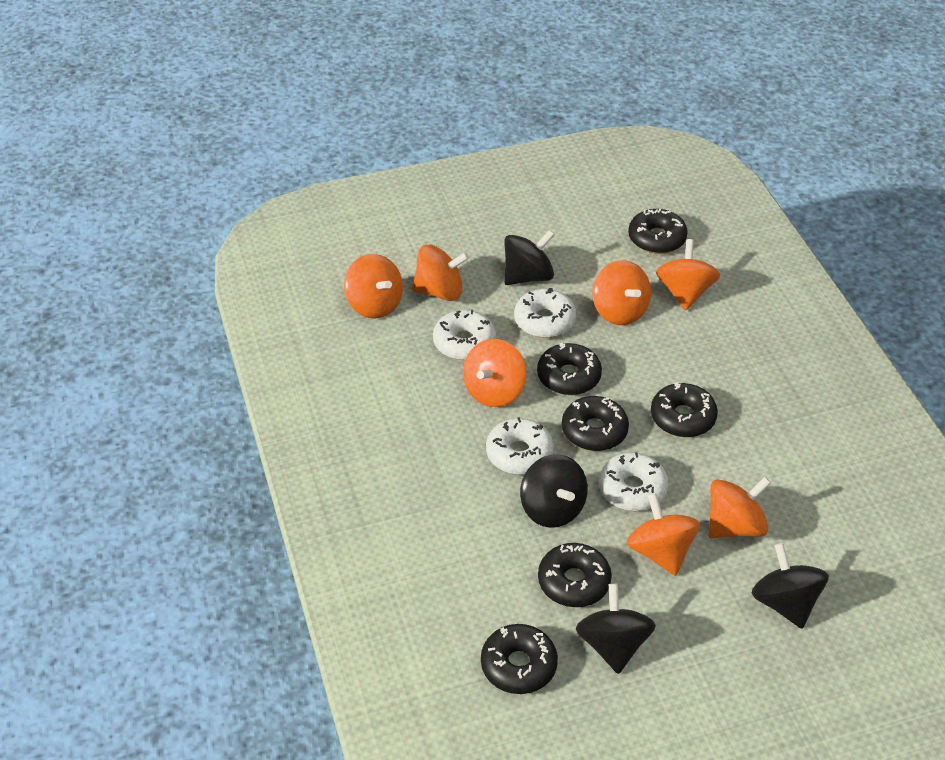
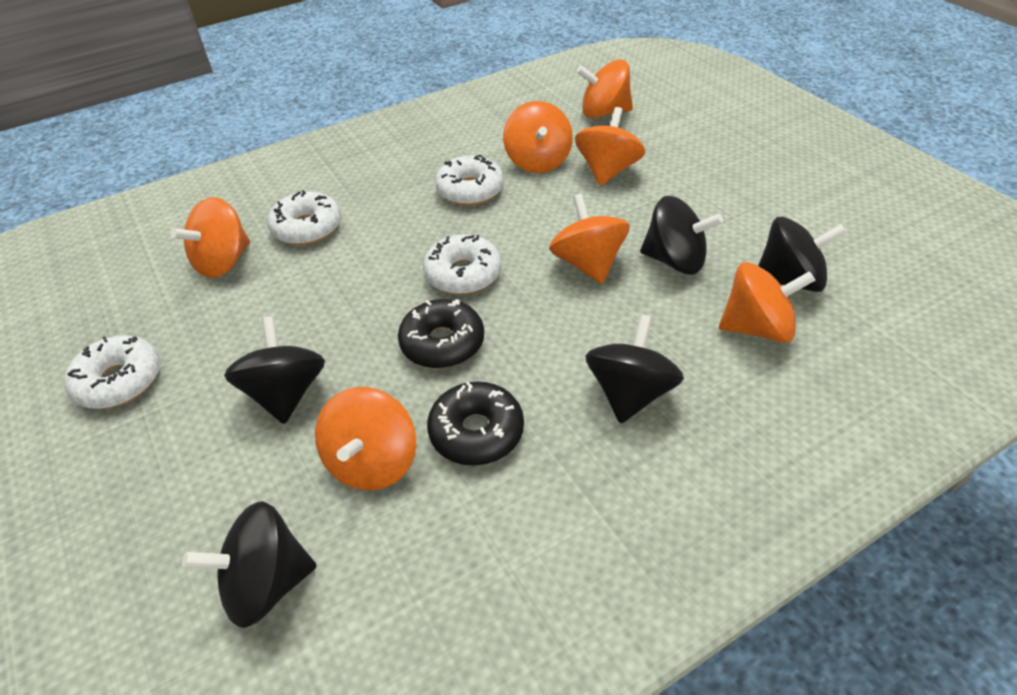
black donut: [481,624,558,694] [537,342,602,395] [538,543,612,607] [562,396,629,451] [628,209,688,254] [651,382,718,437] = 6 -> [398,299,484,368] [427,382,524,466] = 2
black spinning top: [504,230,555,285] [520,454,588,528] [576,584,656,674] [752,543,829,629] = 4 -> [182,501,317,628] [224,316,325,424] [585,314,684,424] [640,196,723,275] [758,217,847,292] = 5

